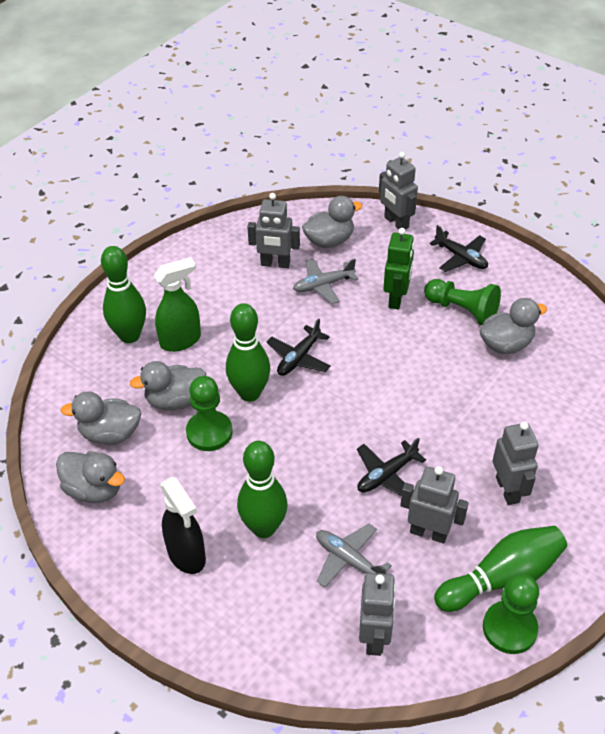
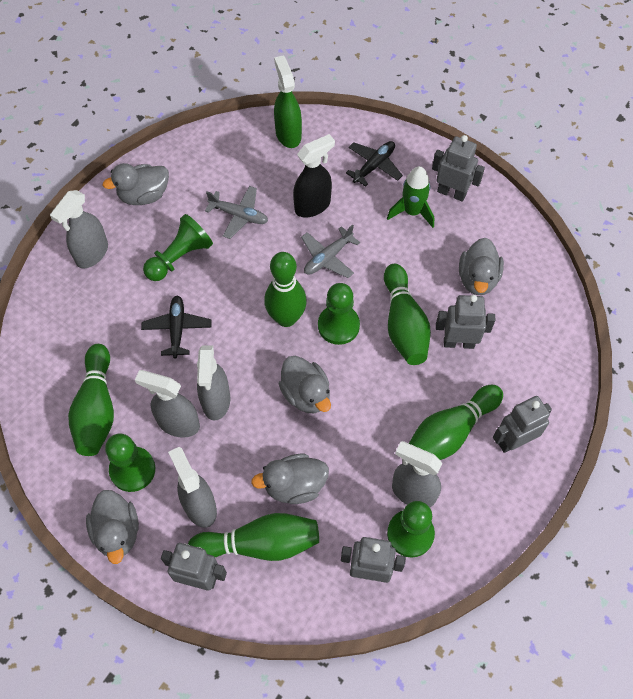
black plane: [266,319,331,376] [357,438,426,496] [430,225,488,272] = 3 -> [141,295,211,359] [346,141,403,187] = 2
green bowling pin: [101,246,146,343] [226,303,270,402] [237,441,288,538] [434,526,567,612] = 4 -> [68,344,114,456] [188,513,319,561] [264,252,307,327] [384,264,431,365] [409,385,503,460] = 5
green pawn: [186,376,233,451] [424,279,501,326] [483,574,539,654] = 3 -> [105,434,155,492] [143,214,213,281] [318,283,360,345] [387,501,435,558] = 4
green robot: [383,228,414,310] = 1 -> none = 0
green rocket: none = 0 -> [387,166,434,228] = 1
grey spray bottle: none = 0 -> [50,190,108,268] [135,370,200,438] [168,447,217,528] [197,345,230,420] [392,441,442,507] = 5

